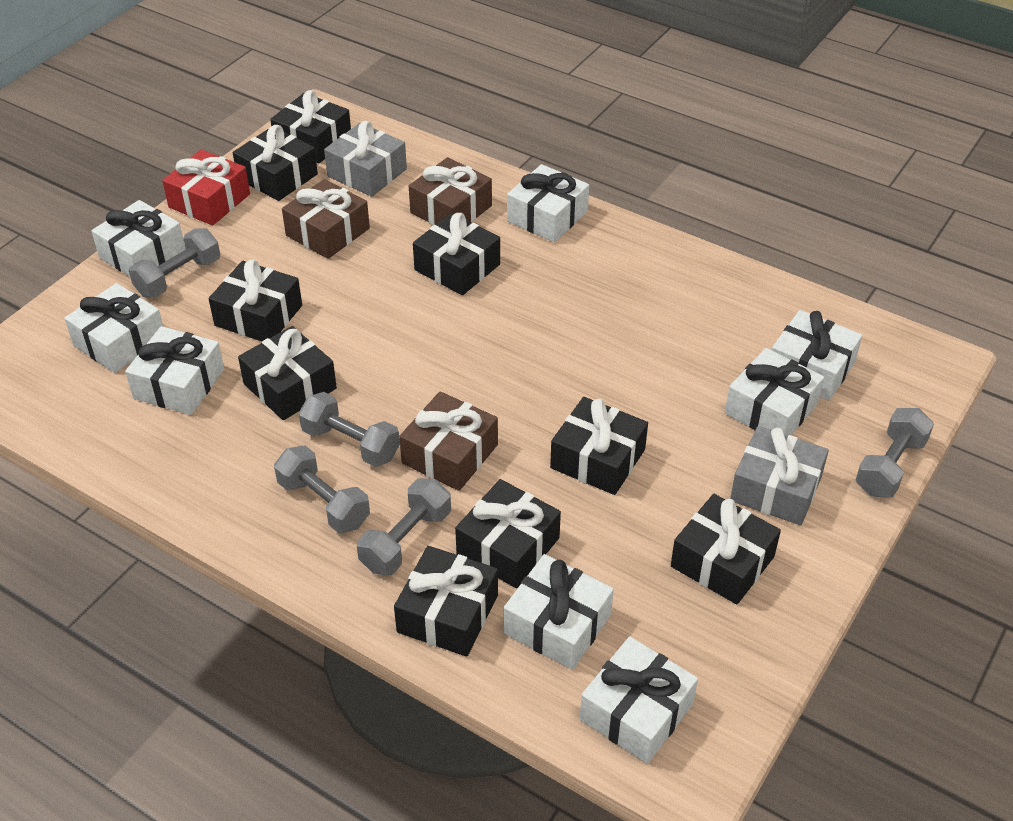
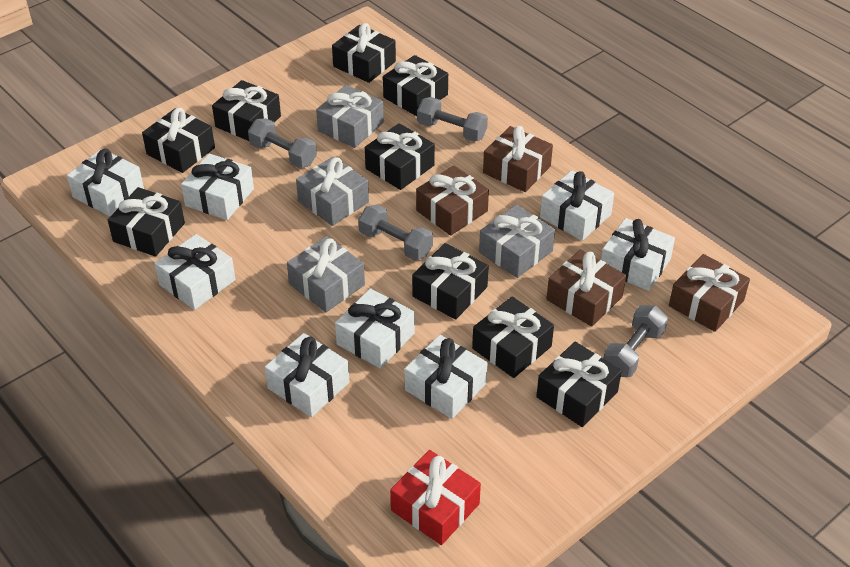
brown gift: [282,179,370,259] [399,391,498,491] [409,157,492,225] = 3 -> [416,165,489,236] [483,126,553,192] [547,249,626,327] [669,254,750,332] = 4
grey dumbbell: [129,228,220,298] [274,446,370,533] [299,392,400,467] [357,478,451,576] [856,408,934,498] = 5 -> [248,118,317,168] [358,204,433,260] [417,97,488,142] [603,305,668,377] = 4
grey gift: [324,121,407,197] [730,426,829,526] = 2 -> [287,236,365,312] [296,156,369,226] [316,85,384,148] [479,204,555,278] = 4

